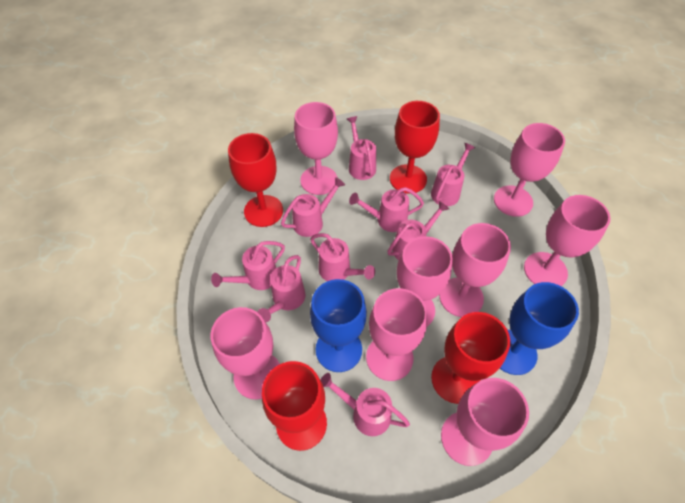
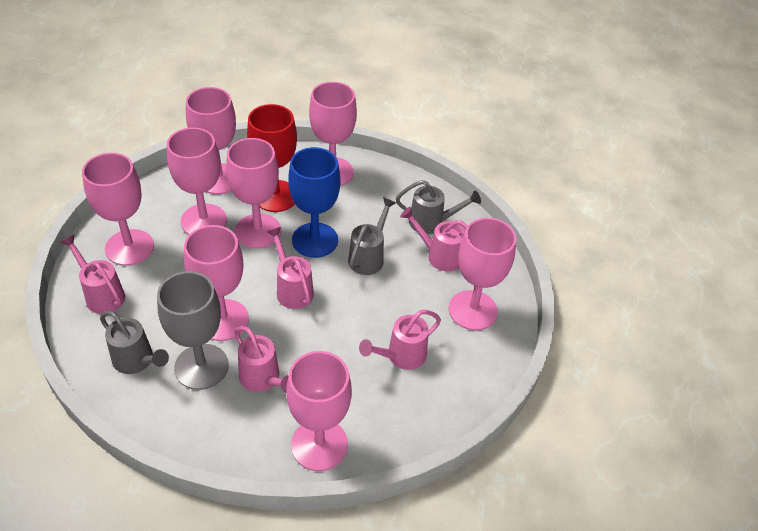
blue goblet: [310,279,367,372] [500,282,579,375] = 2 -> [288,147,340,258] = 1
grey goblet: none = 0 -> [157,271,229,390] = 1
grey watering can: none = 0 -> [100,311,169,374] [348,197,396,275] [396,180,481,234] = 3
pink watering can: [211,241,285,290] [257,255,306,322] [281,177,345,237] [310,233,375,281] [320,373,410,436] [347,116,376,180] [349,187,424,232] [388,201,449,260] [431,143,475,206] = 9 -> [60,235,125,314] [234,326,289,393] [267,227,314,309] [359,310,441,370] [400,207,468,271] = 5
red goblet: [228,133,283,227] [262,361,327,451] [390,101,440,194] [431,312,510,404] = 4 -> [247,104,297,212] = 1

